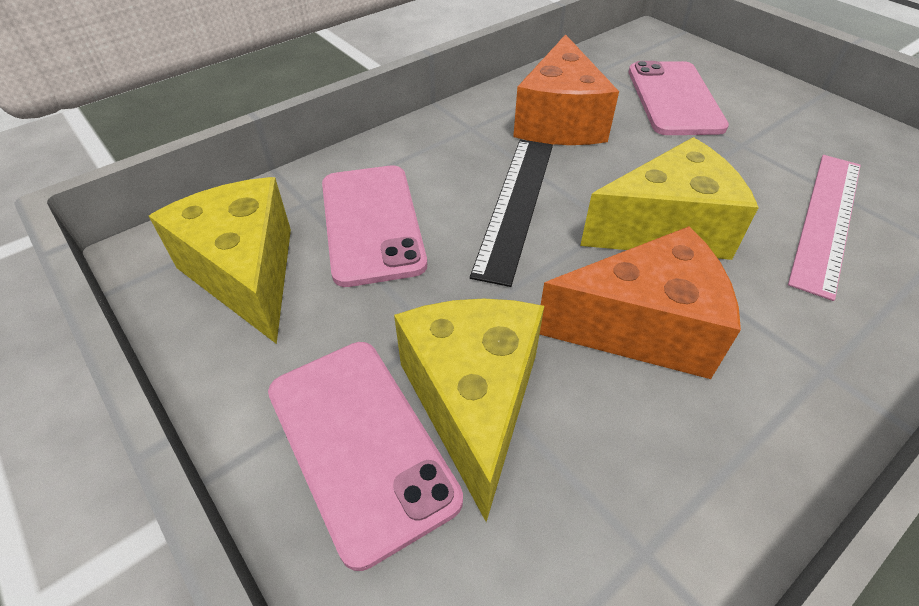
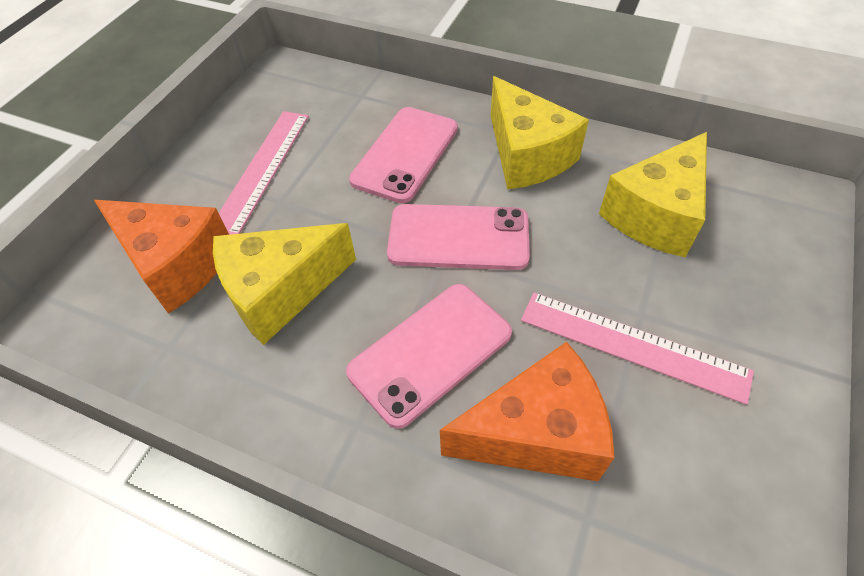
black ruler: [470,139,553,287] = 1 -> none = 0
pink ruler: [788,155,861,301] = 1 -> [219,111,309,235] [521,292,754,405] = 2

